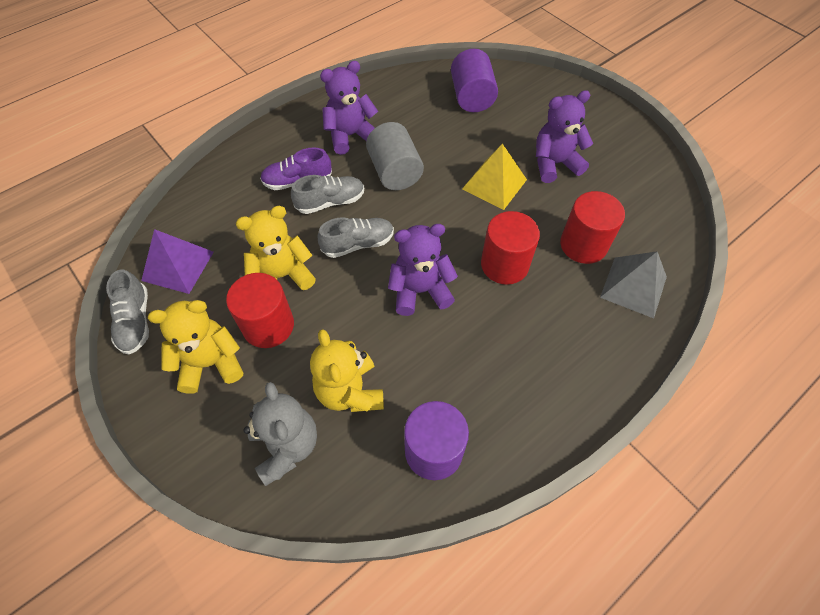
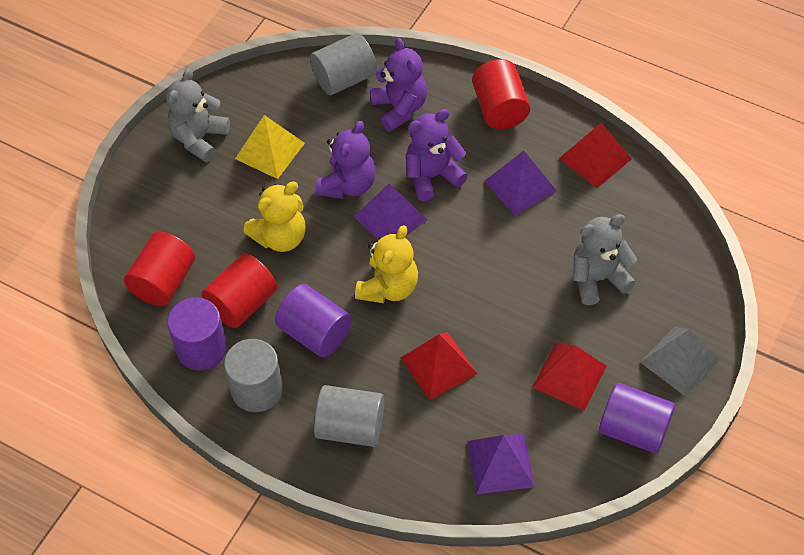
grey cylinder: [366,122,424,190] = 1 -> [224,339,283,412] [310,33,377,95] [314,385,384,447] = 3
grey shoe: [106,269,149,354] [291,175,364,214] [318,217,394,258] = 3 -> none = 0
grey teddy bear: [244,382,317,486] = 1 -> [166,68,230,162] [573,214,637,305] = 2
purple cylinder: [404,401,469,480] [451,49,498,112] = 2 -> [167,297,227,370] [275,284,352,357] [599,383,675,454] = 3
purple pyramid: [141,229,214,294] = 1 -> [354,184,428,239] [467,434,535,494] [485,151,557,216] = 3
purple shoe: [260,147,332,190] = 1 -> none = 0
red pyramid: none = 0 -> [401,332,478,400] [532,343,607,410] [559,123,632,188] = 3
yellow teddy bear: [148,300,243,394] [236,206,316,290] [310,329,384,412] = 3 -> [243,182,306,252] [355,225,418,303] = 2

